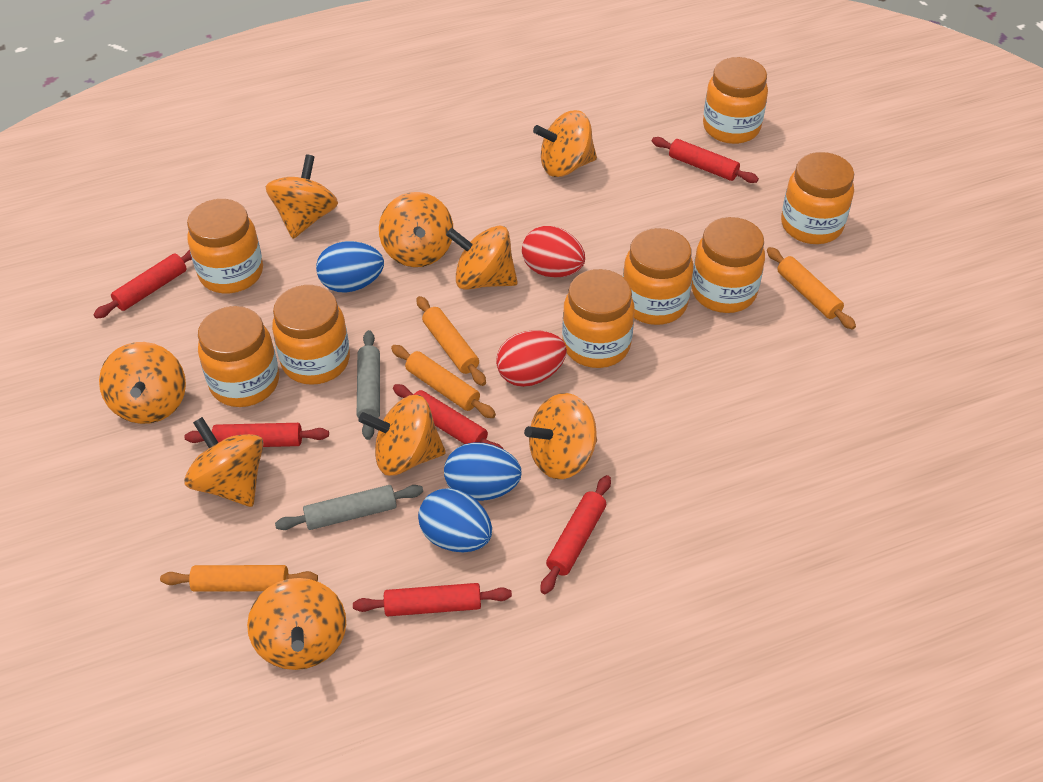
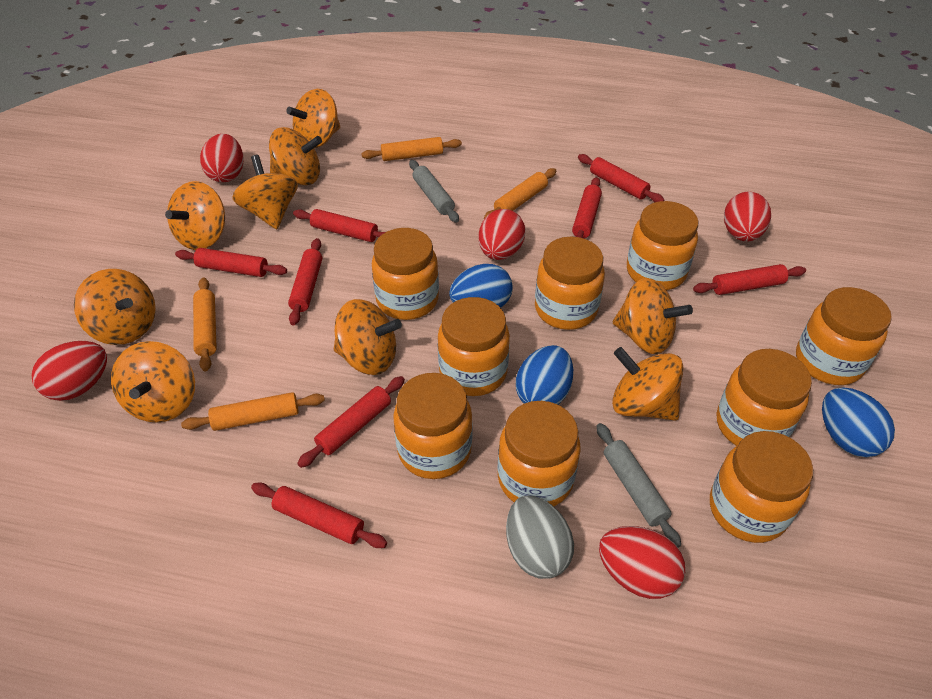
grey egg: none = 0 -> [506,496,574,579] = 1
orange jar: [187,199,263,293] [198,306,279,407] [272,285,350,385] [562,269,635,368] [623,228,694,325] [691,217,765,313] [703,57,768,144] [781,152,854,244] = 8 -> [372,228,439,320] [393,373,473,479] [438,297,510,396] [498,401,580,506] [535,237,605,330] [627,201,698,290] [710,431,813,543] [717,349,812,446] [796,287,892,385] = 9
red egg: [496,330,567,387] [522,226,585,277] = 2 -> [31,341,107,401] [200,134,244,182] [479,209,525,260] [599,526,685,599] [724,192,771,242] = 5
red rolling pin: [93,250,192,319] [184,423,329,447] [353,583,512,616] [393,384,503,449] [541,475,611,594] [652,137,759,183] = 6 -> [175,248,287,277] [251,482,387,548] [288,238,322,326] [293,209,385,242] [297,376,405,468] [572,177,602,238] [578,154,665,202] [693,264,806,295] = 8

